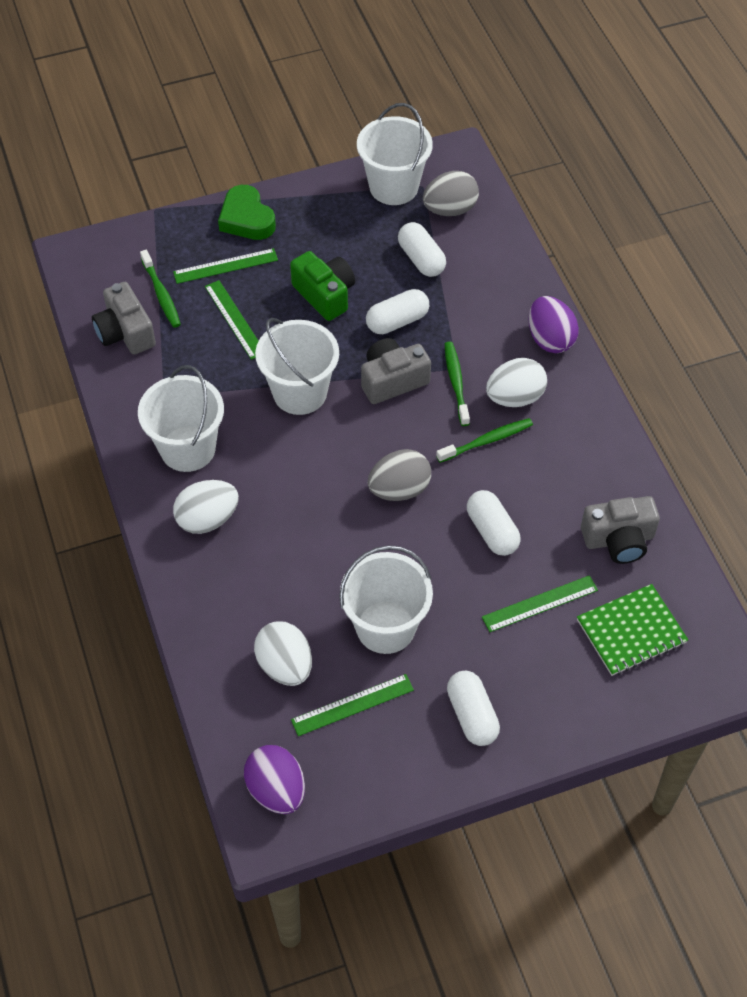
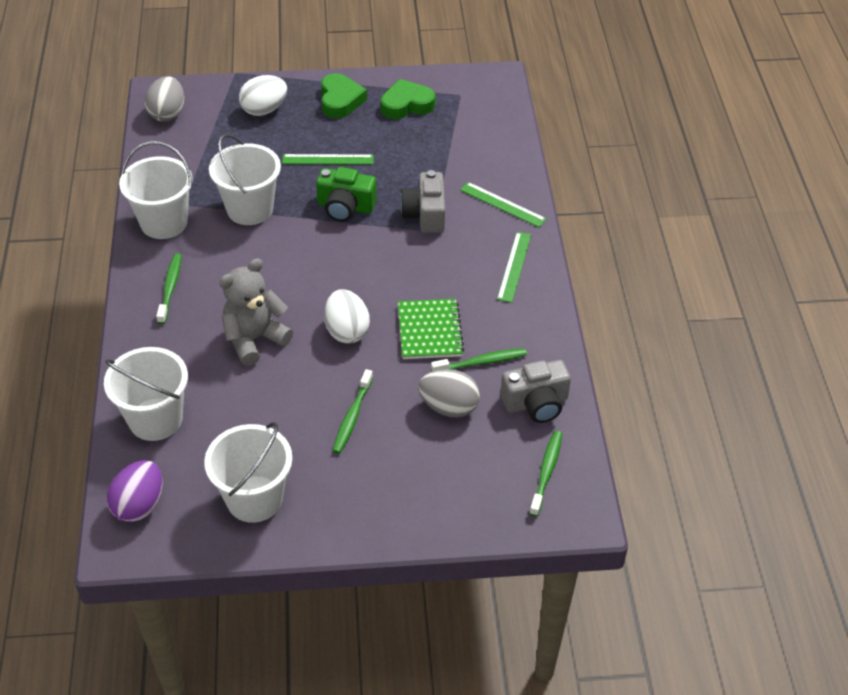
green heart: [218,185,276,240] = 1 -> [321,73,367,119] [381,79,435,119] = 2
green ruler: [173,248,278,284] [205,280,258,360] [291,674,414,736] [482,575,598,632] = 4 -> [282,154,374,165] [460,182,547,227] [497,232,531,303] = 3
green toothbrush: [140,250,181,328] [436,418,533,463] [445,342,470,426] = 3 -> [156,253,182,324] [333,369,373,454] [431,348,527,371] [529,431,562,516] = 4
grey camera: [92,282,156,355] [361,338,431,404] [581,496,660,564] = 3 -> [400,170,445,233] [501,360,571,423] = 2
grey teddy bear: none = 0 -> [219,258,293,366] = 1
purple egg: [244,745,305,814] [528,296,579,353] = 2 -> [107,460,163,523] = 1
white capsule: [366,289,429,334] [398,222,446,277] [447,671,500,746] [467,490,521,556] = 4 -> none = 0
white egg: [173,480,239,534] [254,621,312,686] [486,358,547,407] = 3 -> [239,75,287,116] [324,289,370,344] = 2

